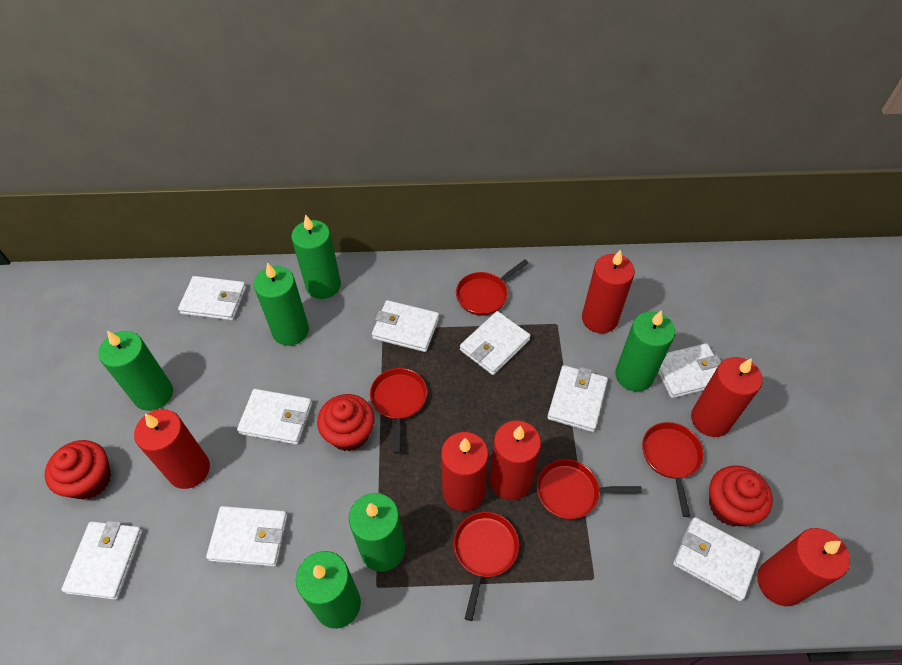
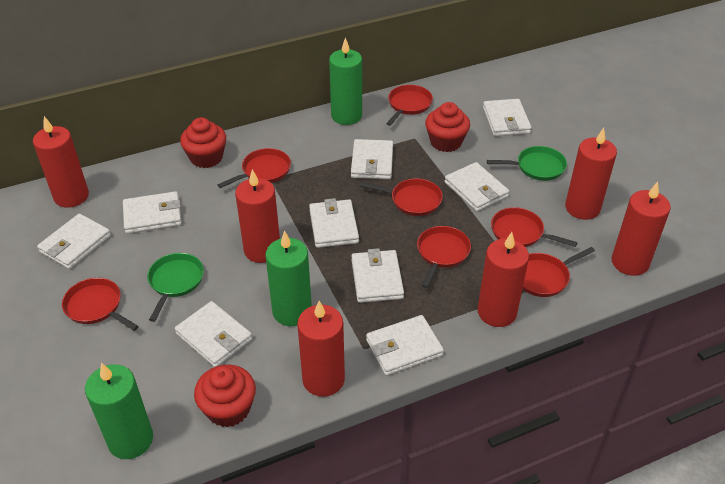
green candle: [98,331,173,411] [254,263,309,346] [291,215,341,299] [296,551,361,629] [349,493,405,572] [615,310,675,392] = 6 -> [85,363,153,459] [265,231,312,326] [329,37,362,125] = 3
green pan: none = 0 -> [147,253,204,322] [487,146,567,181] = 2
red pan: [370,368,427,453] [454,512,519,621] [456,259,529,316] [537,459,642,519] [642,422,704,517] = 5 -> [62,278,139,331] [218,148,291,188] [360,178,443,216] [386,85,433,126] [417,226,471,288] [491,207,578,247] [523,247,595,297] = 7

